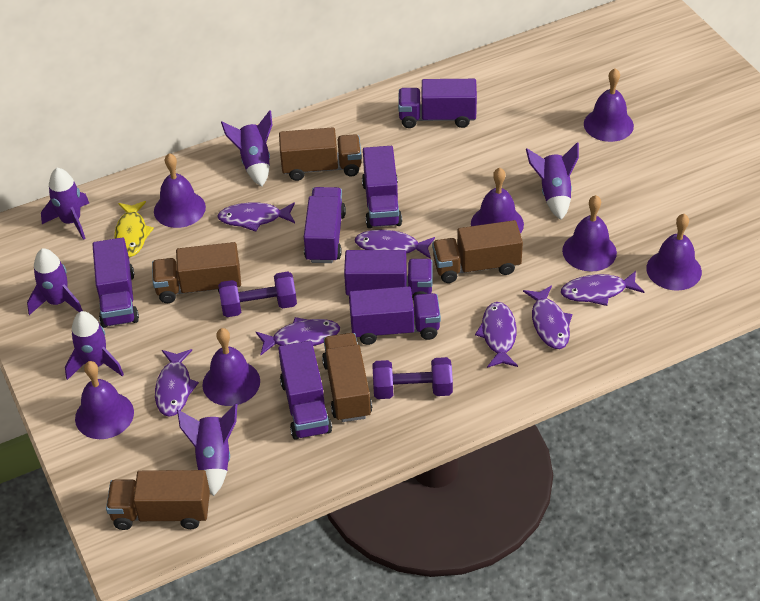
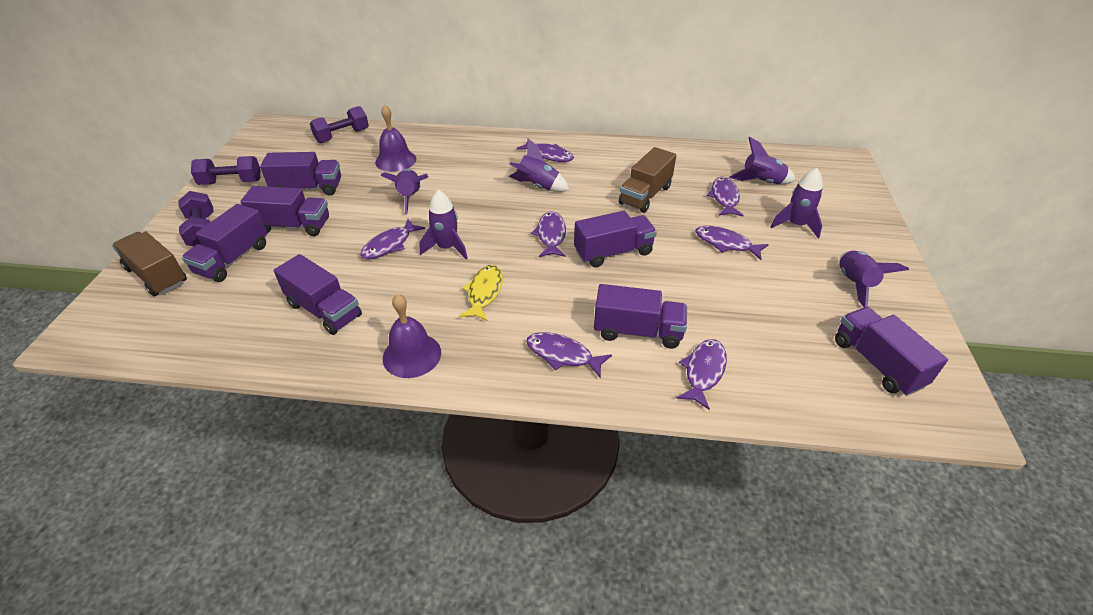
brown truck: [106,470,210,530] [152,242,241,303] [279,127,362,181] [322,333,372,422] [432,220,523,283] = 5 -> [112,231,187,296] [618,147,676,213] = 2
purple bell: [75,361,134,439] [154,153,206,228] [202,328,260,406] [471,168,524,234] [562,195,617,272] [584,68,634,142] [646,214,702,291] = 7 -> [375,105,416,172] [383,294,441,378] = 2
purple dumbbell: [218,272,297,317] [372,357,453,399] = 2 -> [178,191,214,246] [191,156,260,185] [310,106,369,143] = 3

